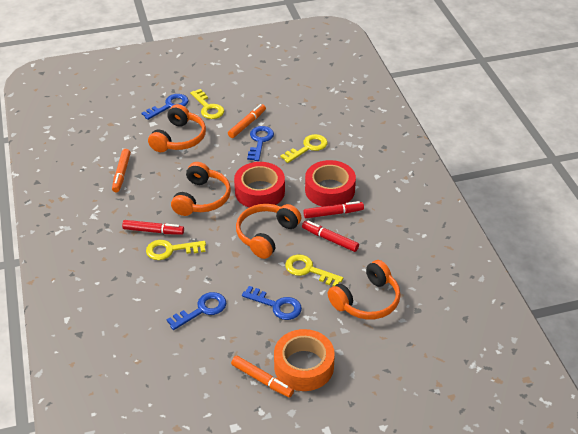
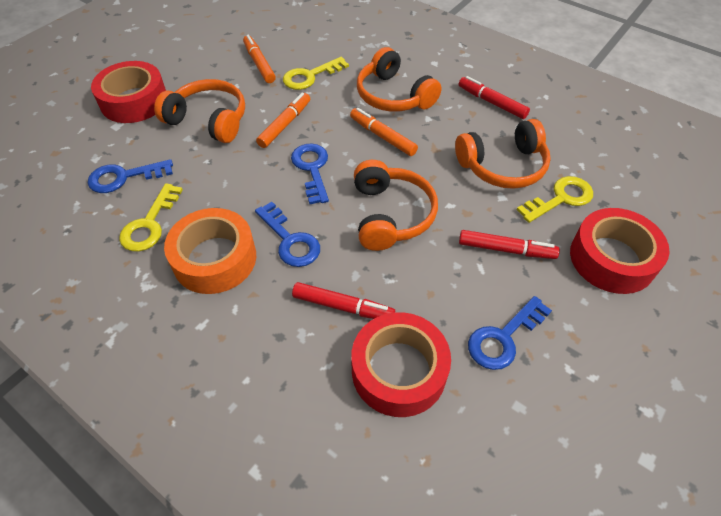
red tape: [234,162,285,208] [305,160,356,207] = 2 -> [91,61,166,123] [351,312,451,417] [570,208,670,294] = 3
yellow key: [146,240,206,260] [190,89,224,119] [280,134,328,163] [285,254,343,286] = 4 -> [119,183,183,252] [283,57,349,90] [517,176,593,223] = 3

